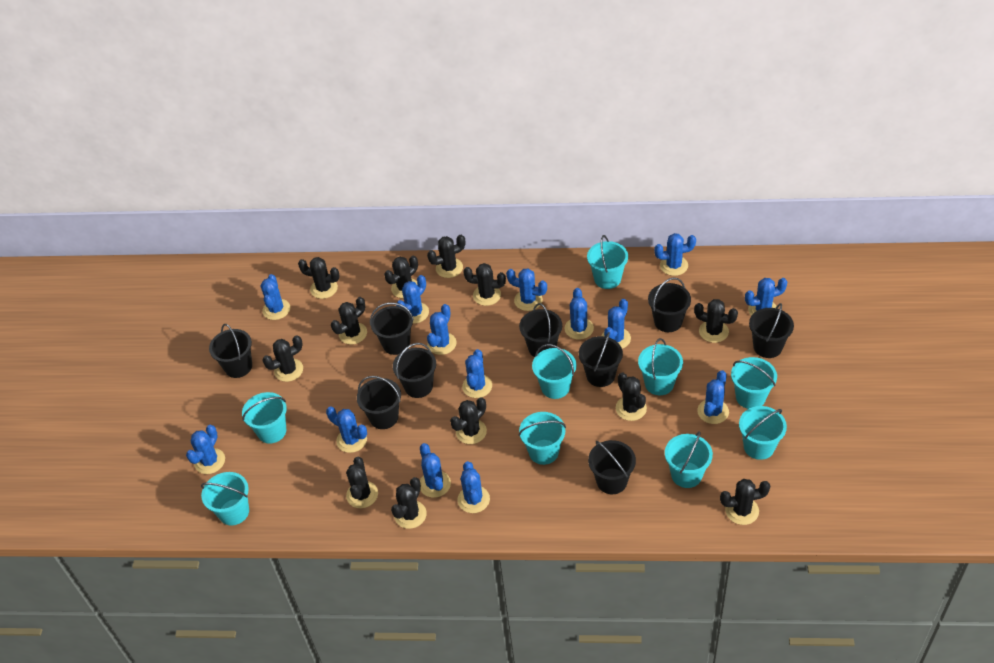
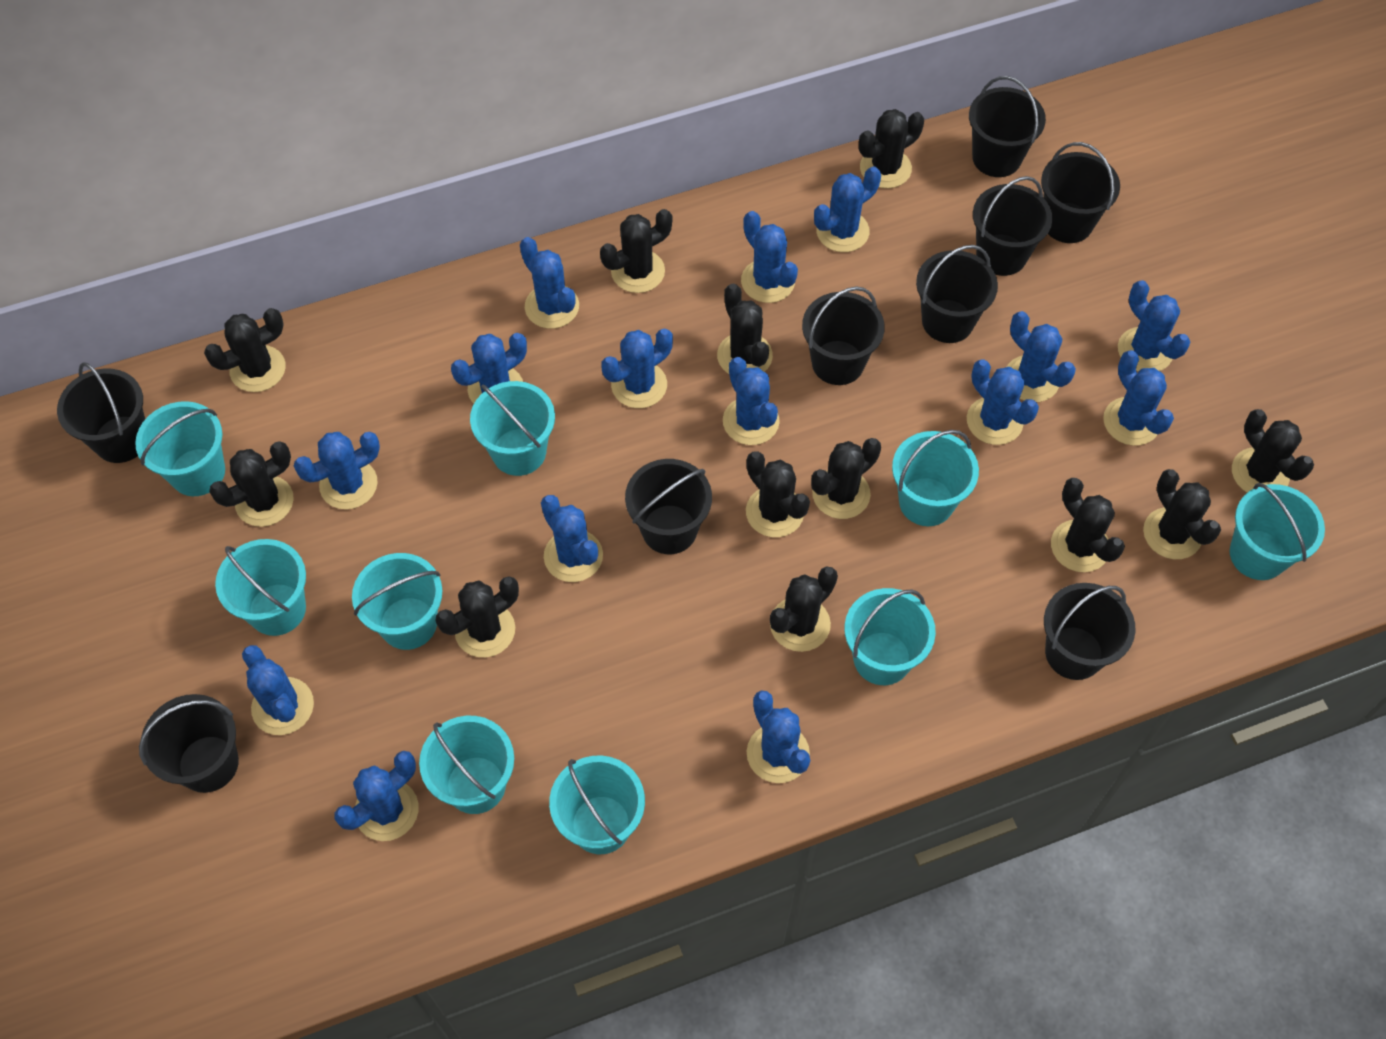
blue cactus: [186,425,225,474] [261,274,290,320] [326,407,367,453] [396,275,429,324] [420,443,451,498] [427,304,456,355] [458,461,490,513] [462,349,492,398] [506,268,547,311] [564,288,594,340] [602,299,631,349] [654,233,696,276] [697,370,729,424] [745,278,787,316] = 14 -> [242,645,314,735] [294,432,380,509] [335,751,419,841] [451,333,527,404] [520,237,579,329] [541,495,603,582] [601,328,673,408] [723,357,780,445] [741,211,798,303] [747,690,810,783] [814,166,881,252] [967,359,1039,445] [1007,311,1076,402] [1103,350,1174,446] [1118,280,1190,372] = 15

